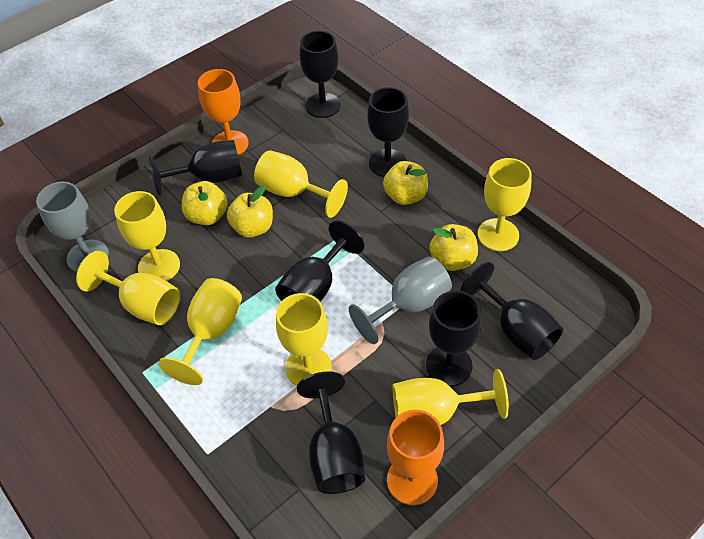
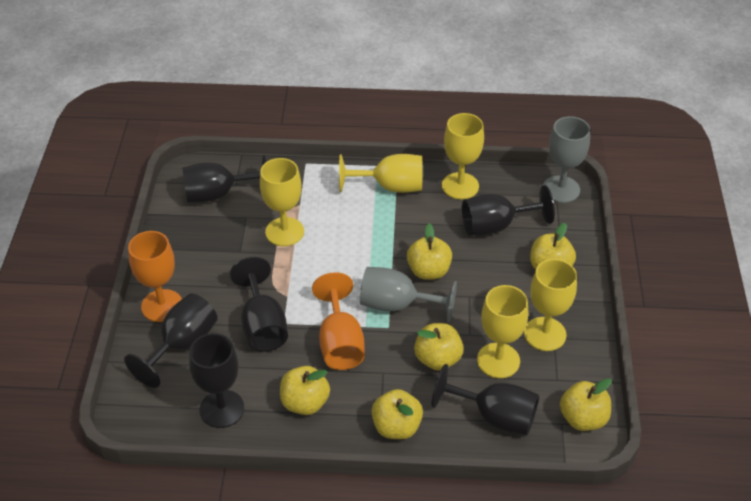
black goblet: [149,140,242,195] [275,220,365,302] [297,371,365,494] [300,31,341,118] [367,87,409,177] [426,291,482,386] [460,262,563,360] = 7 -> [124,293,218,388] [182,155,266,203] [189,333,244,428] [230,257,288,352] [432,364,539,436] [462,185,555,236] = 6
yellow apple: [182,181,228,225] [227,185,273,238] [383,161,428,205] [430,224,478,271] = 4 -> [280,366,330,415] [371,389,423,439] [407,223,452,280] [414,323,464,371] [530,223,576,269] [560,378,612,431] = 6
yellow goblet: [76,251,180,325] [114,191,180,281] [158,278,242,385] [254,150,348,218] [276,293,332,386] [392,369,509,425] [478,158,532,251] = 7 -> [260,158,304,246] [339,154,422,193] [442,113,484,199] [477,285,528,378] [524,259,577,351] = 5

